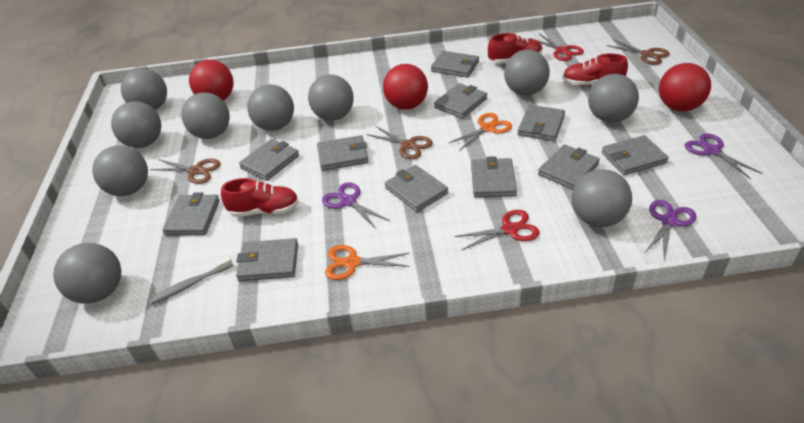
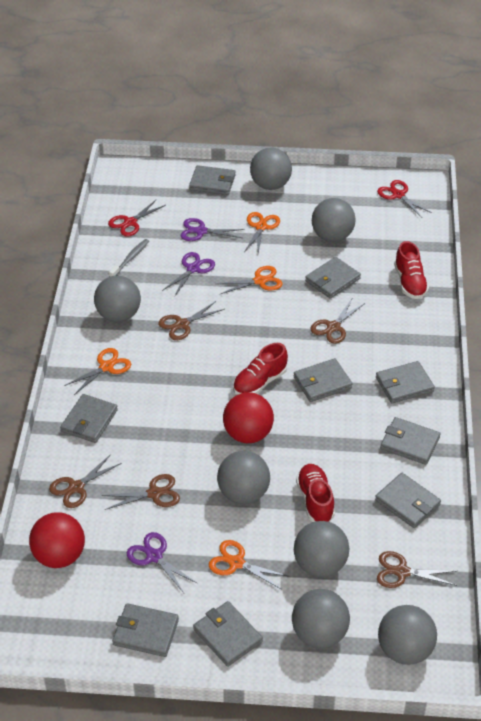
brown scissors: [150,159,220,184] [366,126,433,159] [606,39,670,65] = 3 -> [49,454,122,508] [102,474,180,510] [158,301,224,340] [311,299,365,344] [377,551,457,588] = 5
grey ball: [53,243,121,304] [92,145,148,196] [111,101,161,148] [121,68,167,110] [181,92,230,139] [247,84,294,131] [308,75,354,121] [504,50,550,95] [571,169,632,227] [588,74,639,123] = 10 -> [94,276,141,322] [217,451,270,504] [250,148,292,190] [292,589,350,648] [294,521,349,577] [312,198,356,242] [378,605,437,665] = 7
grey wallet: [162,192,220,235] [236,238,298,281] [239,139,299,181] [317,135,368,171] [385,165,448,212] [431,51,479,78] [434,83,487,119] [471,156,517,198] [518,105,565,141] [538,145,600,190] [602,135,669,175] = 11 -> [60,394,118,443] [112,603,179,657] [189,165,235,195] [193,601,263,667] [294,358,353,402] [305,257,361,299] [375,473,441,528] [376,361,435,404] [380,417,441,465] = 9
orange scissors: [325,245,410,280] [449,113,512,151] = 2 -> [64,348,131,395] [209,540,290,590] [217,266,283,294] [244,212,280,254] = 4
red ball: [189,60,234,100] [383,64,428,110] [659,63,711,112] = 3 -> [29,512,85,568] [223,392,274,443] = 2

